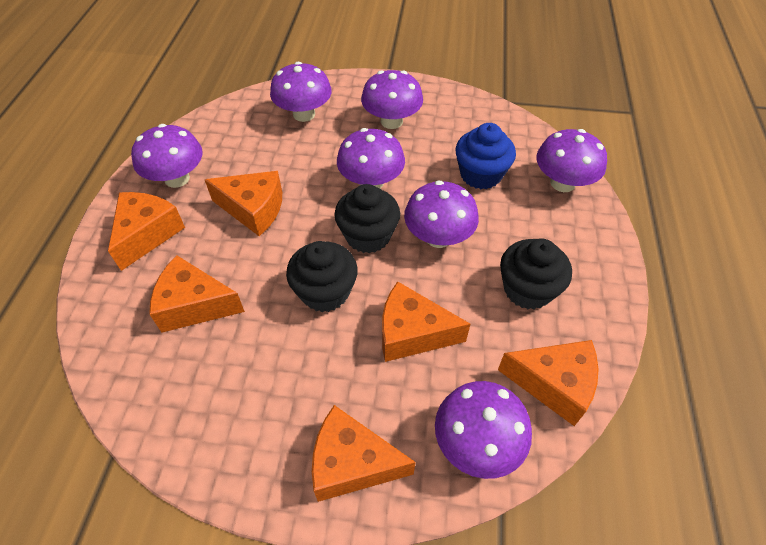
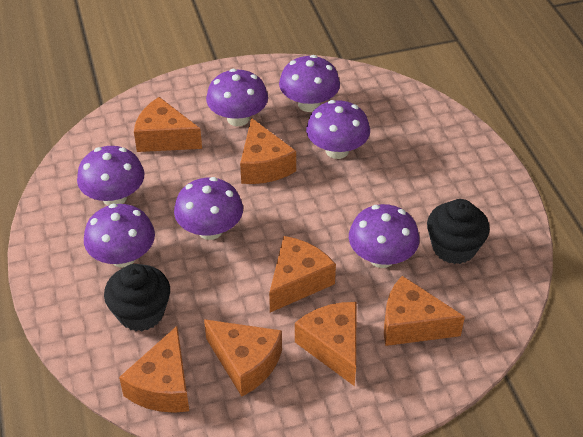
black cupcake: [286,241,358,312] [334,184,400,253] [500,238,572,310] = 3 -> [104,264,170,331] [427,199,490,264] = 2
blue cupcake: [456,123,516,189] = 1 -> none = 0
orange cheese: [108,192,185,271] [150,255,245,332] [205,171,282,236] [312,405,416,502] [382,281,470,362] [498,340,599,426] = 6 -> [119,326,189,413] [134,97,202,152] [204,319,282,397] [240,118,296,184] [269,236,336,313] [295,302,356,386] [384,276,465,346] = 7

